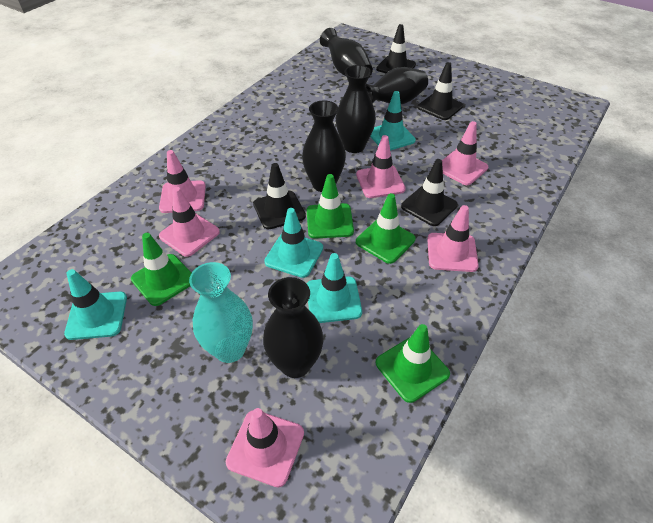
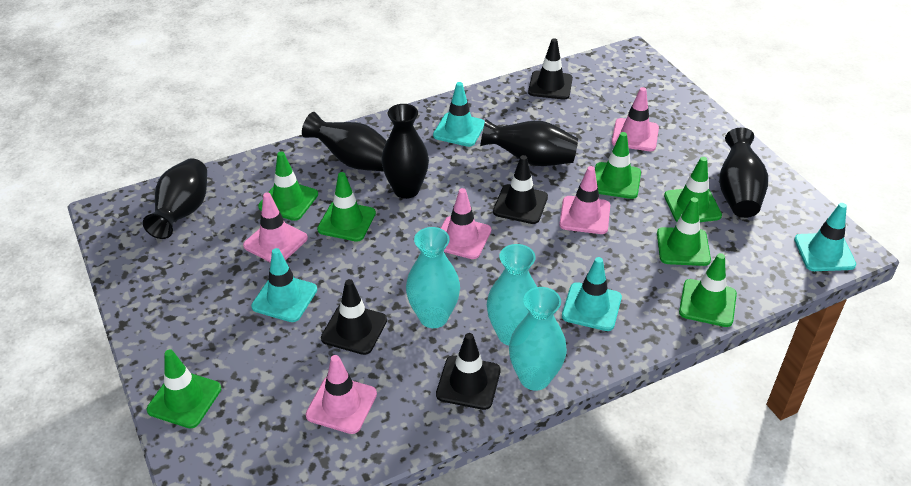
green traffic cone: [131,233,191,306] [307,174,354,239] [356,193,416,264] [376,324,450,403] = 4 -> [147,349,221,429] [258,152,318,221] [317,172,376,242] [595,132,641,199] [657,197,711,266] [664,157,722,222] [679,253,737,327] = 7
pink traffic cone: [159,150,206,213] [159,187,220,257] [226,408,304,487] [356,135,406,198] [427,205,479,272] [442,121,488,185] = 6 -> [243,192,308,263] [306,355,377,434] [441,188,491,259] [559,166,610,234] [612,87,659,151] = 5
turquoise vase: [189,262,253,363] = 1 -> [406,227,460,328] [487,244,537,346] [509,287,567,391] = 3

